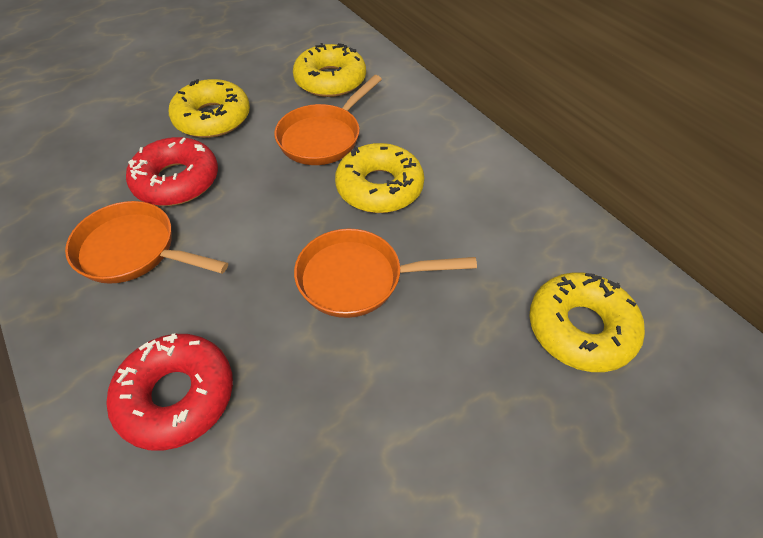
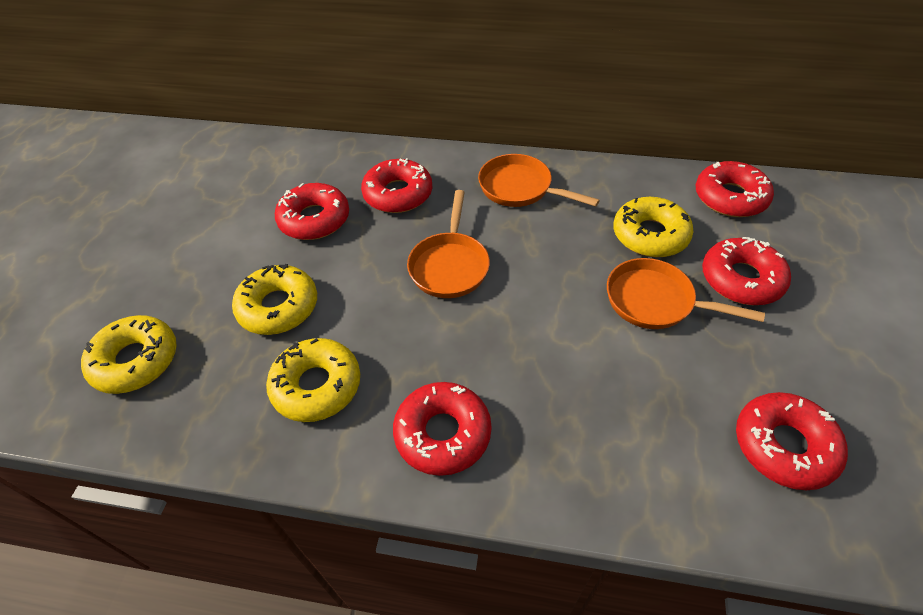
red donut: [107,334,233,451] [126,137,218,206] = 2 -> [275,183,349,240] [361,158,432,213] [393,382,492,476] [696,161,774,217] [702,237,791,305] [736,392,848,490] = 6

